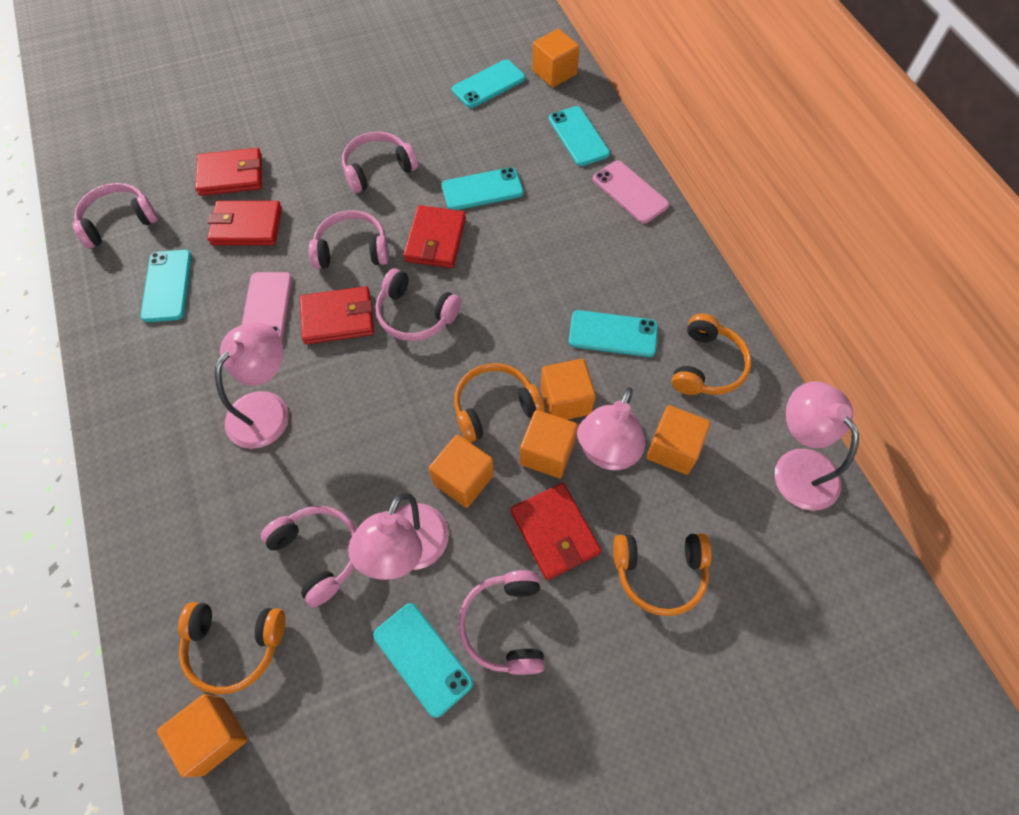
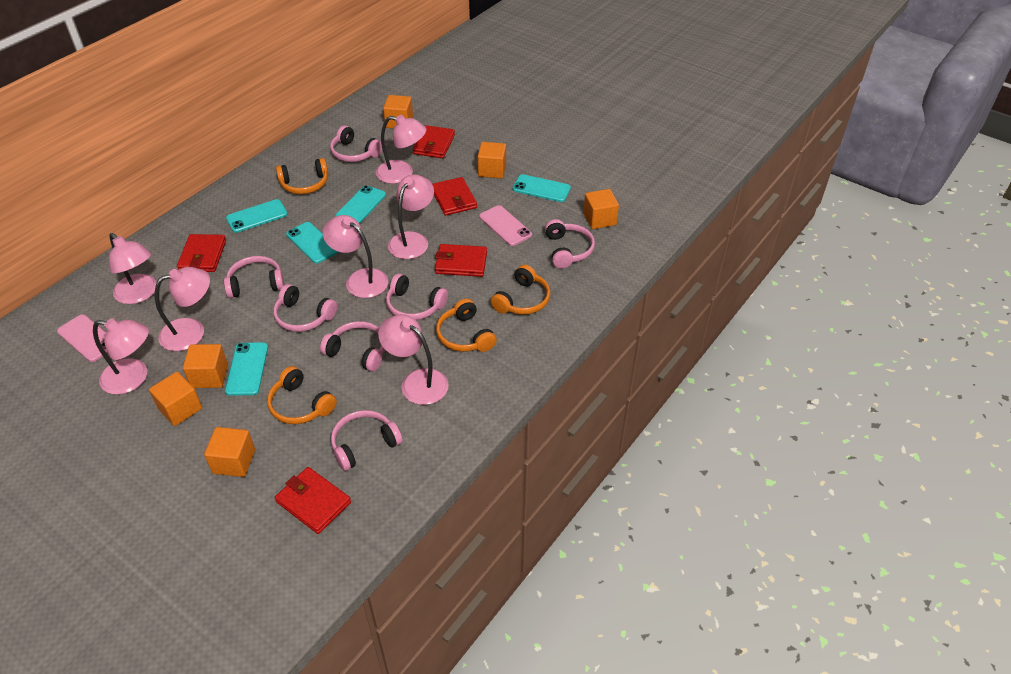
pink headphones: [72,183,158,249] [261,506,356,607] [309,210,389,269] [342,132,418,193] [375,268,461,341] [458,570,545,675] = 6 -> [224,256,284,298] [273,284,337,332] [320,321,385,372] [330,125,382,162] [331,410,403,471] [386,274,448,320] [545,219,595,268] = 7
pink lamp: [215,322,289,449] [348,493,449,580] [577,387,645,470] [775,381,859,511] = 4 -> [93,318,149,395] [109,233,157,304] [155,267,210,351] [323,215,388,298] [376,115,426,184] [378,314,448,405] [388,174,434,259] = 7
turquoise phone: [140,250,192,322] [373,603,473,718] [442,167,524,210] [452,59,525,108] [549,106,610,166] [569,310,658,357] = 6 -> [225,342,268,396] [226,199,288,233] [286,222,338,263] [336,185,386,224] [513,174,571,202] = 5

